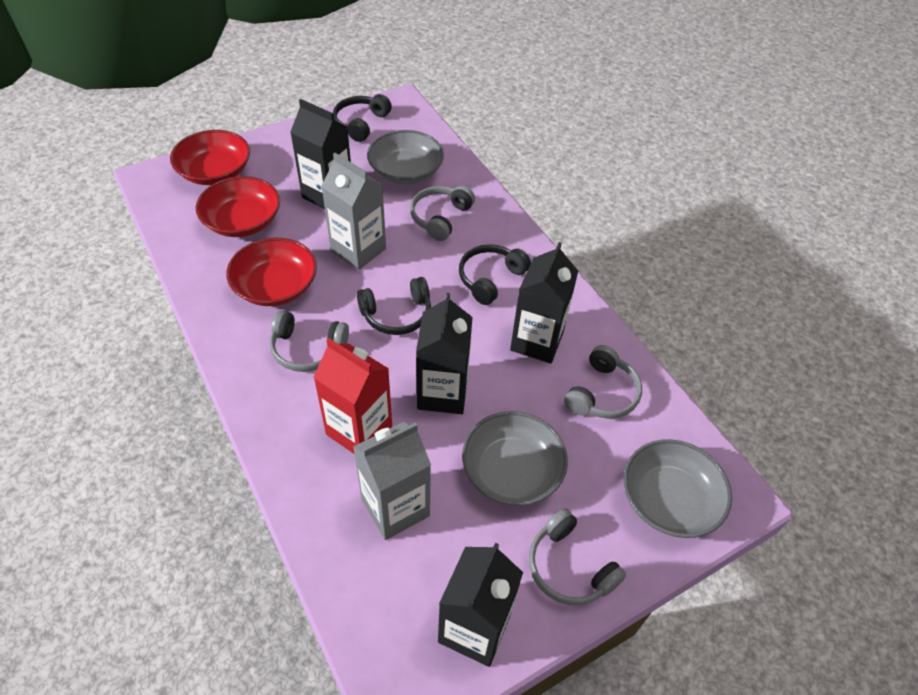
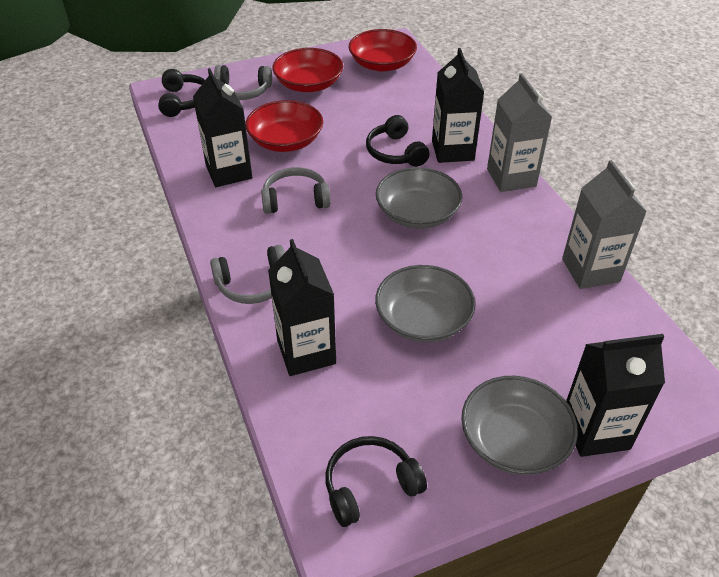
grey headphones: [270,311,349,372] [410,186,475,241] [529,508,626,605] [564,345,642,419] = 4 -> [210,245,285,304] [214,65,272,100] [261,167,330,214] = 3
red carton: [313,338,392,454] = 1 -> none = 0

